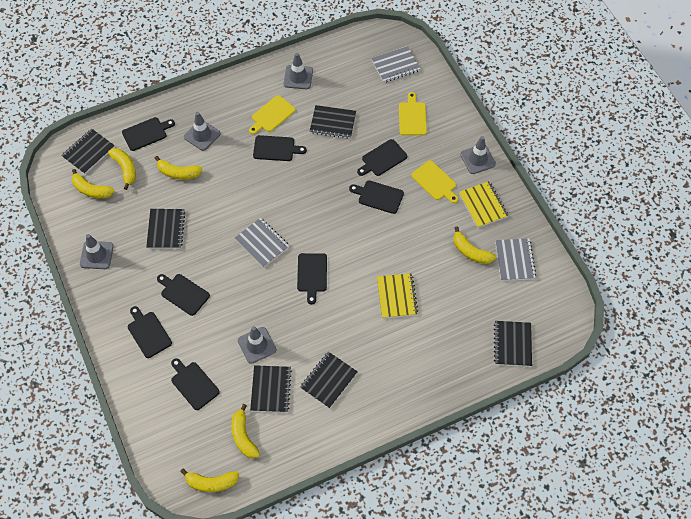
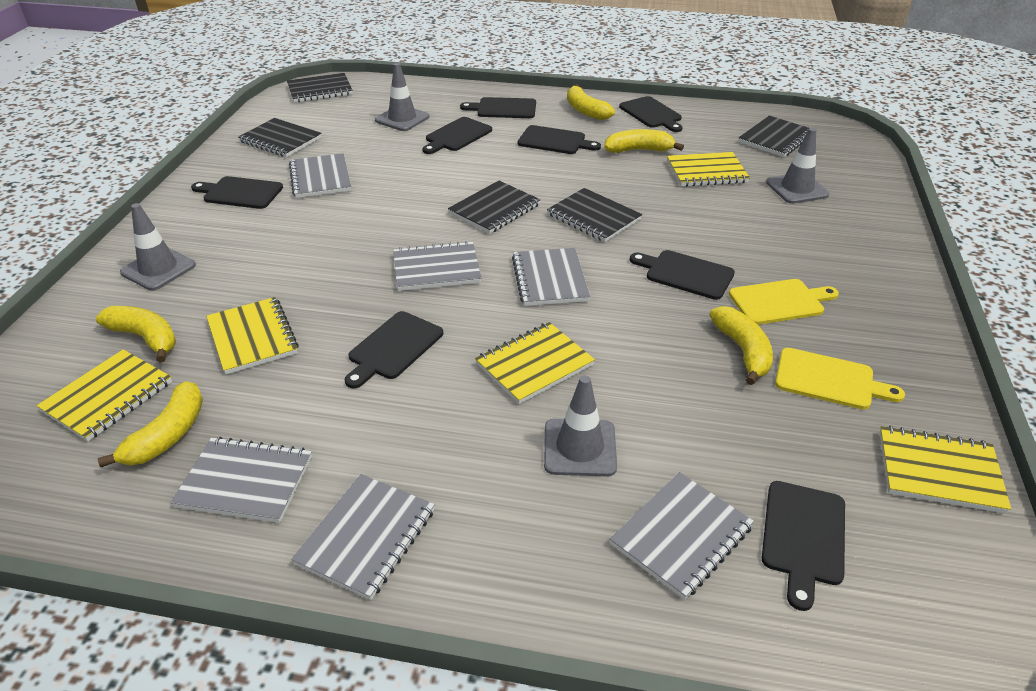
black notebook: [61,128,115,174] [146,209,185,249] [250,365,292,413] [300,352,358,409] [310,105,356,139] [494,321,532,367] = 6 -> [238,118,322,157] [287,73,353,102] [448,181,541,234] [547,188,642,242] [739,116,809,157] = 5
grey notebook: [235,218,289,268] [371,46,420,83] [495,238,536,281] = 3 -> [171,436,312,523] [289,153,351,198] [291,474,435,600] [393,241,481,291] [512,248,590,306] [610,472,754,600] = 6
grey traffic cone: [80,234,114,269] [184,112,221,151] [238,326,276,364] [283,53,313,89] [460,136,496,174] = 5 -> [120,203,196,290] [375,63,429,131] [544,376,617,476] [766,128,830,204] = 4
yellow banana: [72,169,115,199] [108,148,136,190] [155,156,203,179] [180,468,239,492] [231,404,260,459] [454,226,496,264] = 6 -> [96,306,176,363] [98,381,203,467] [567,84,615,120] [604,129,684,153] [709,306,773,385] = 5
yellow cutting board: [249,95,295,134] [399,92,427,135] [411,161,458,203] = 3 -> [729,279,839,325] [775,348,905,410] = 2
yellow notebook: [377,273,418,318] [459,181,508,228] = 2 -> [37,349,172,441] [206,297,299,374] [475,322,595,404] [667,152,750,187] [879,426,1011,514] = 5

